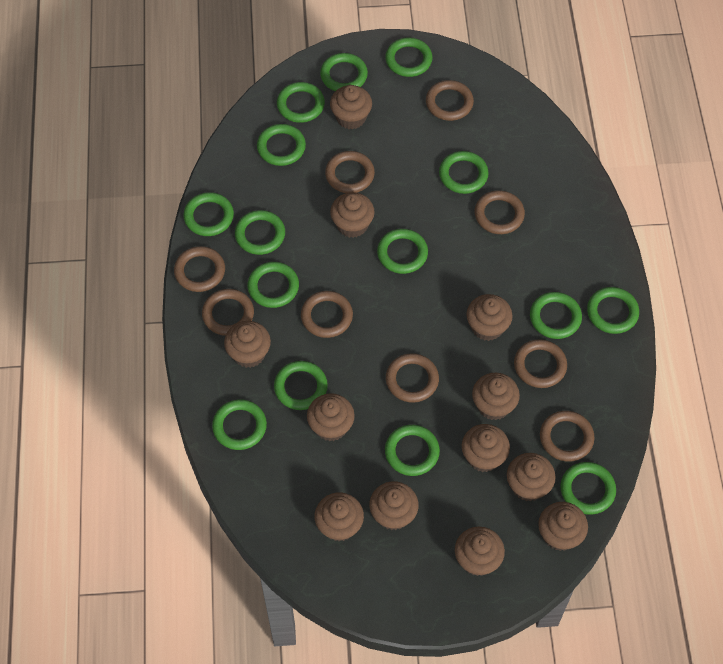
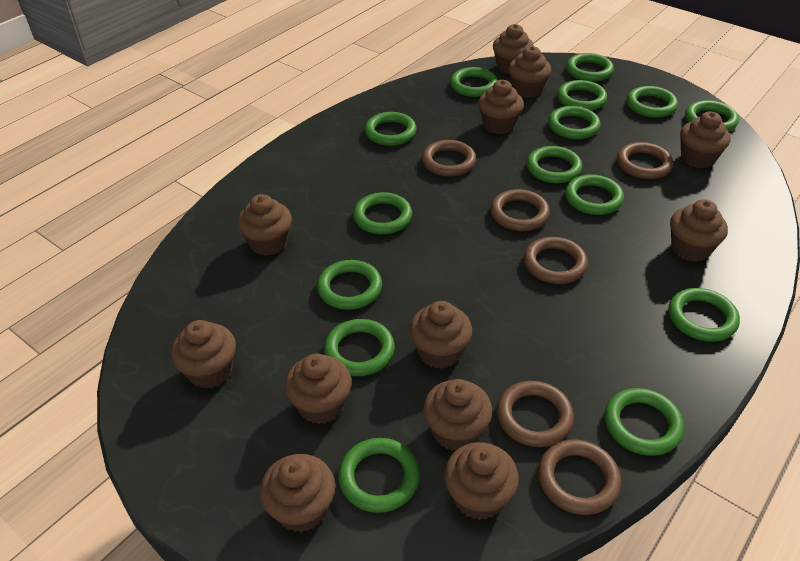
brown ring: [174,246,225,292] [202,289,254,336] [301,291,353,338] [325,151,375,193] [386,353,439,403] [426,80,474,121] [475,190,525,234] [514,339,567,388] [540,411,595,462] = 9 -> [422,140,476,177] [490,189,550,231] [497,381,574,447] [524,237,588,284] [538,440,621,515] [617,142,673,179] = 6

